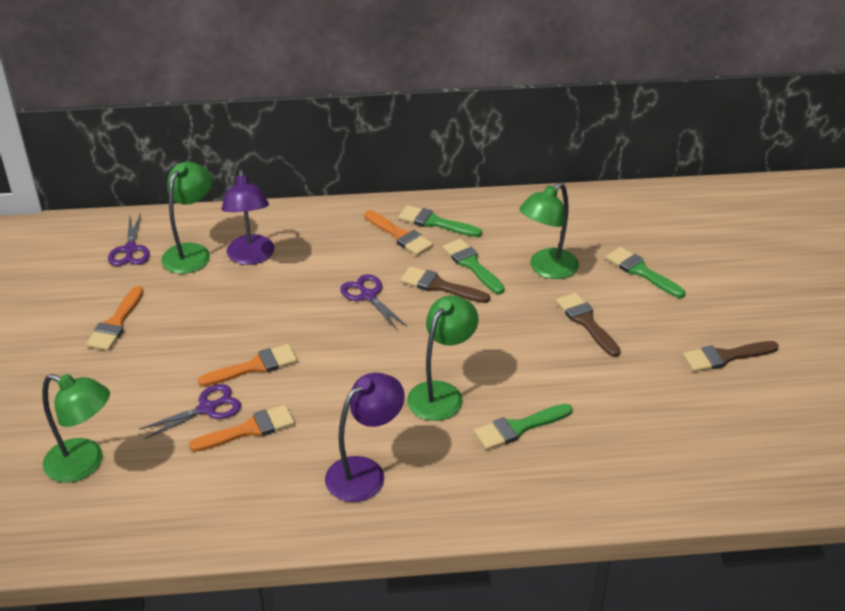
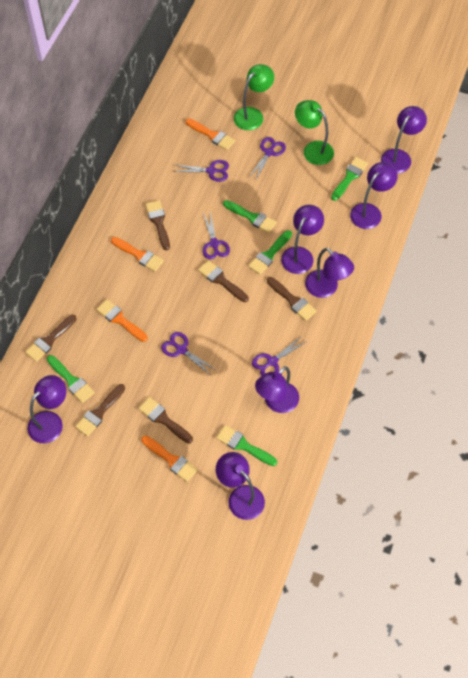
brown brush: [401,266,490,303] [556,293,621,357] [683,341,779,372] = 3 -> [25,315,77,362] [75,384,125,437] [138,397,193,444] [145,200,170,250] [198,260,249,302] [267,277,317,321] = 6
green brush: [398,205,482,237] [442,239,504,294] [474,404,573,450] [606,247,685,298] = 4 -> [47,355,95,403] [216,425,277,466] [223,200,277,233] [248,230,292,275] [331,157,368,201] = 5
green lamp: [42,374,110,483] [161,162,212,274] [407,295,479,421] [519,182,579,279] = 4 -> [234,64,274,130] [295,100,334,165] = 2
purple lamp: [221,169,274,265] [325,372,405,502] = 2 -> [27,375,66,443] [216,452,265,520] [255,366,299,413] [281,205,324,274] [305,248,354,298] [350,162,398,229] [381,106,427,173] = 7
purple scissors: [108,213,150,266] [139,384,241,439] [340,274,408,330] = 3 -> [161,332,216,375] [174,160,229,182] [202,212,230,259] [249,137,286,181] [252,336,307,376] = 5

